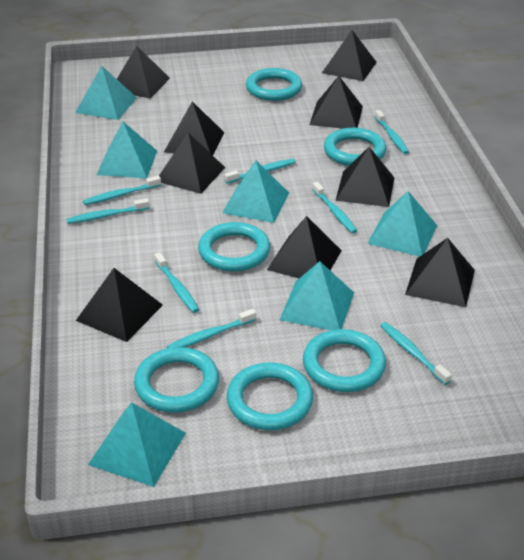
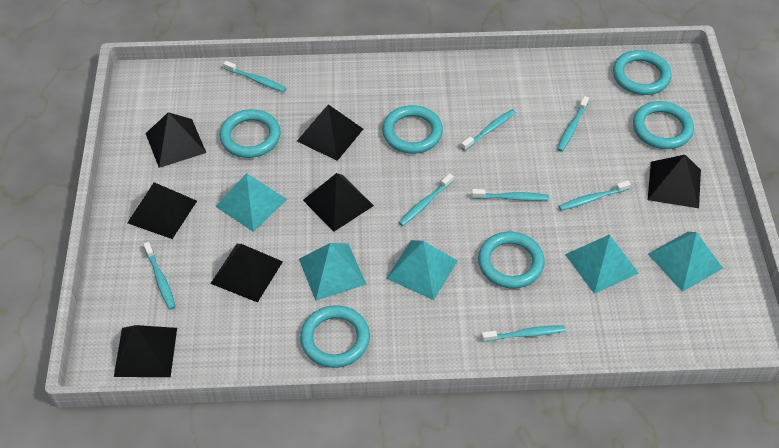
black pyramid: [76,268,163,342] [117,46,170,99] [159,133,225,194] [164,101,224,155] [267,216,342,278] [310,76,363,129] [322,30,377,81] [335,147,394,207] [405,238,475,307] = 9 -> [114,325,177,377] [127,182,197,239] [145,112,206,168] [210,244,283,302] [297,104,363,161] [303,173,374,232] [648,155,701,208] = 7
turquoise pyramid: [75,66,137,120] [88,402,186,487] [97,122,157,178] [222,161,289,223] [280,261,354,330] [367,191,437,257] = 6 -> [215,173,287,232] [299,243,367,301] [386,240,457,300] [565,235,639,294] [648,232,723,292] = 5

